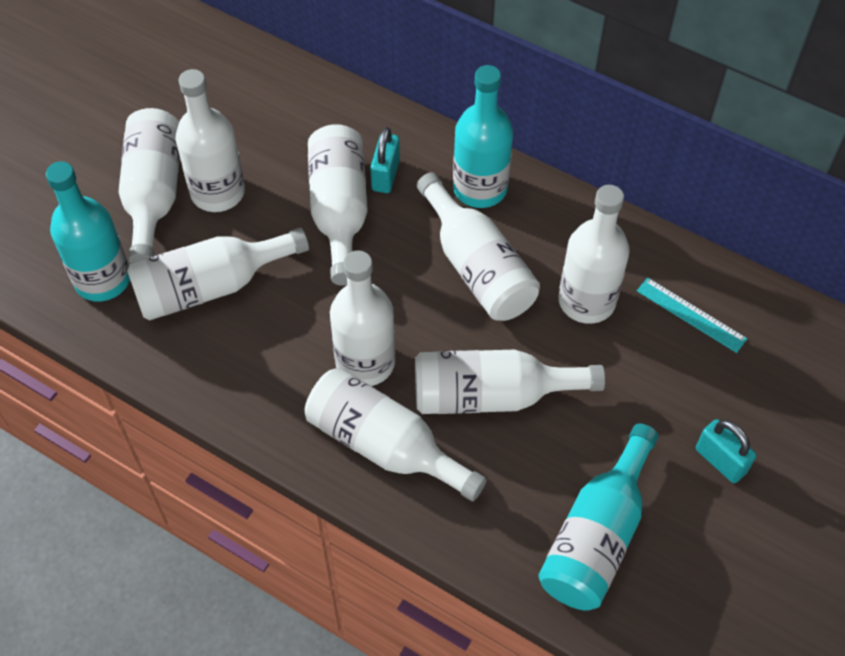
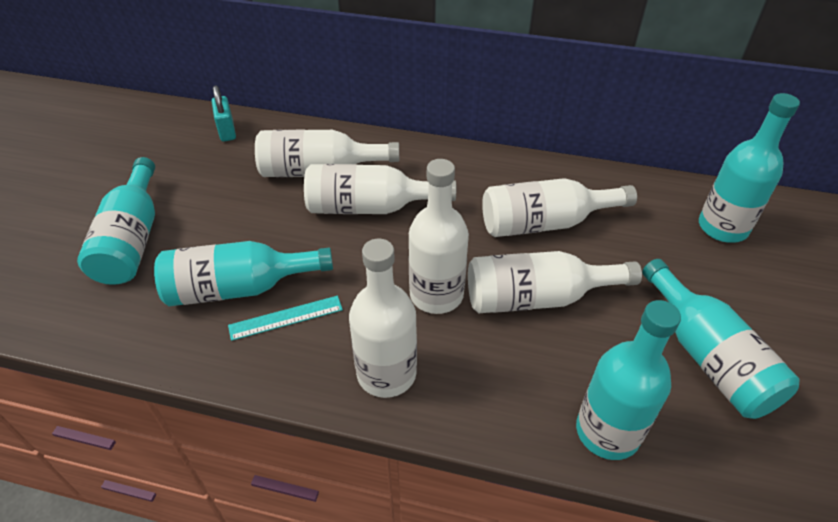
turquoise bottle: [46,161,130,302] [453,65,513,208] [538,423,658,611] = 3 -> [77,157,155,285] [154,241,333,306] [576,300,681,460] [642,259,800,419] [699,93,800,243] = 5
turquoise padlock: [370,127,400,193] [696,419,757,483] = 2 -> [212,86,236,141] = 1
white bottle: [119,108,180,264] [127,228,309,320] [176,69,245,212] [305,368,487,501] [308,124,368,286] [330,250,395,386] [415,350,605,414] [417,172,540,321] [559,185,630,324] = 9 -> [255,130,399,177] [304,164,456,214] [349,239,417,398] [409,159,469,314] [468,251,642,313] [482,178,637,237] = 6

